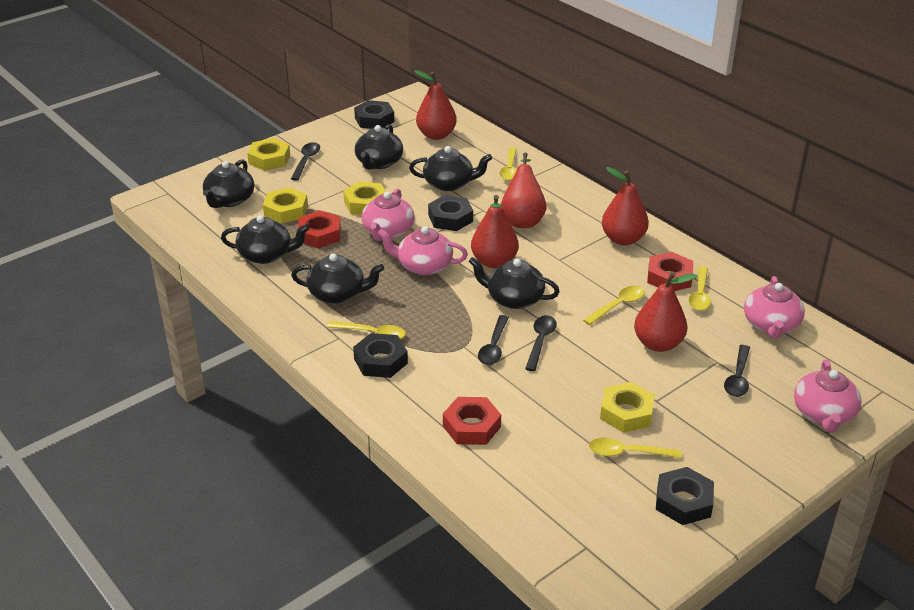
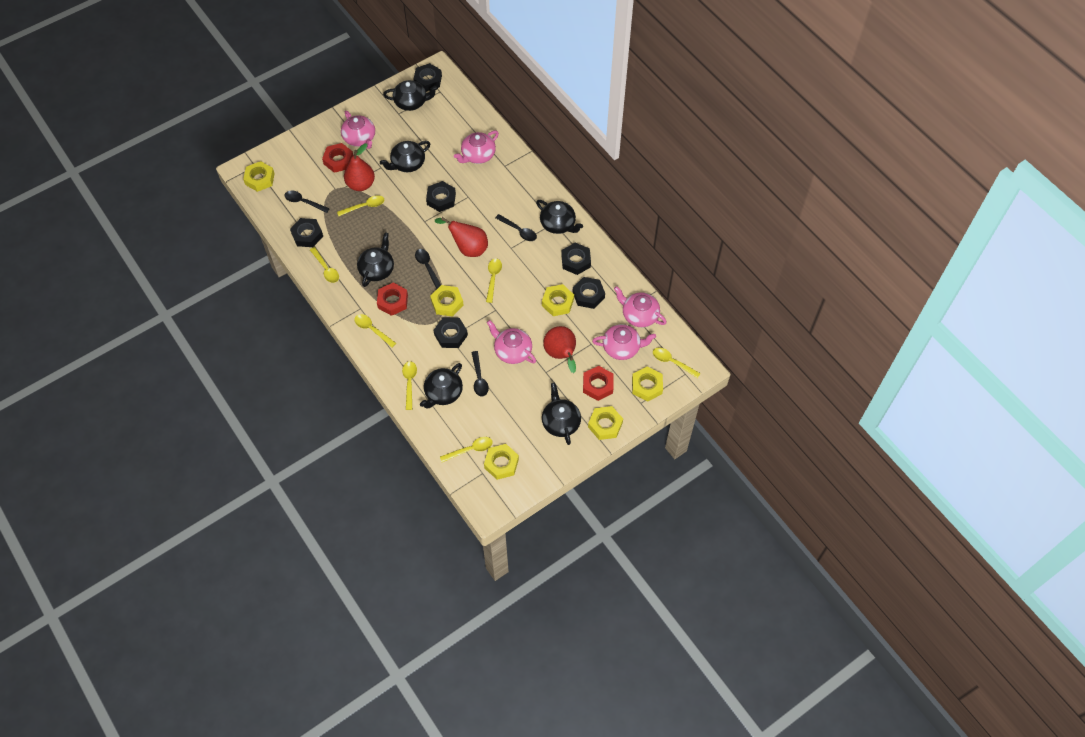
black nut: [353,333,408,378] [354,100,394,129] [428,195,473,231] [656,467,714,525] = 4 -> [290,218,323,247] [414,63,442,92] [426,181,456,212] [434,318,468,348] [561,243,591,275] [573,277,605,309] = 6
pink teapot: [362,189,415,241] [377,226,468,275] [744,276,805,339] [794,359,861,432] = 4 -> [341,111,375,149] [454,130,499,164] [487,320,536,364] [592,324,656,360] [614,286,667,327] = 5
red pear: [414,70,457,140] [471,195,519,268] [501,153,546,228] [602,167,649,245] [634,272,697,352] = 5 -> [344,143,375,191] [435,217,488,257] [543,326,576,373] = 3
yellow nut: [247,138,290,171] [263,187,308,224] [343,182,386,215] [600,382,655,433] = 4 -> [243,161,275,192] [430,285,464,317] [484,444,519,480] [542,284,574,316] [588,406,623,440] [632,366,663,402] = 6
yellow spoon: [327,321,406,339] [499,147,517,181] [583,286,645,325] [589,437,682,458] [688,266,711,311] = 5 -> [310,247,339,283] [337,195,384,216] [354,314,396,348] [402,361,417,410] [440,437,493,462] [486,259,502,303] [653,348,701,378] = 7

